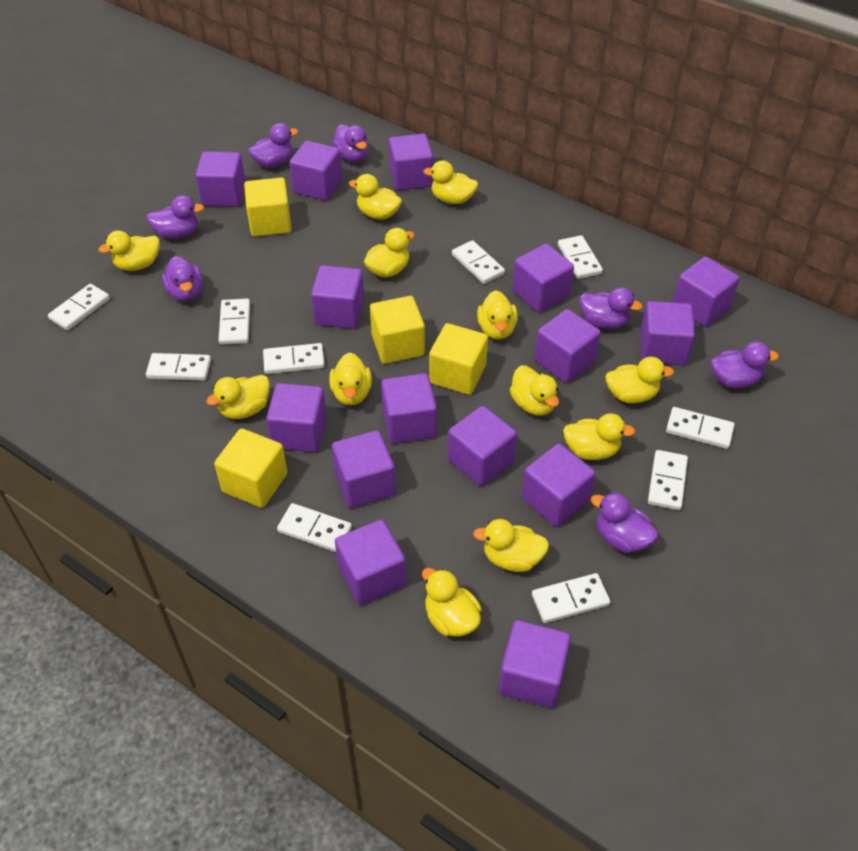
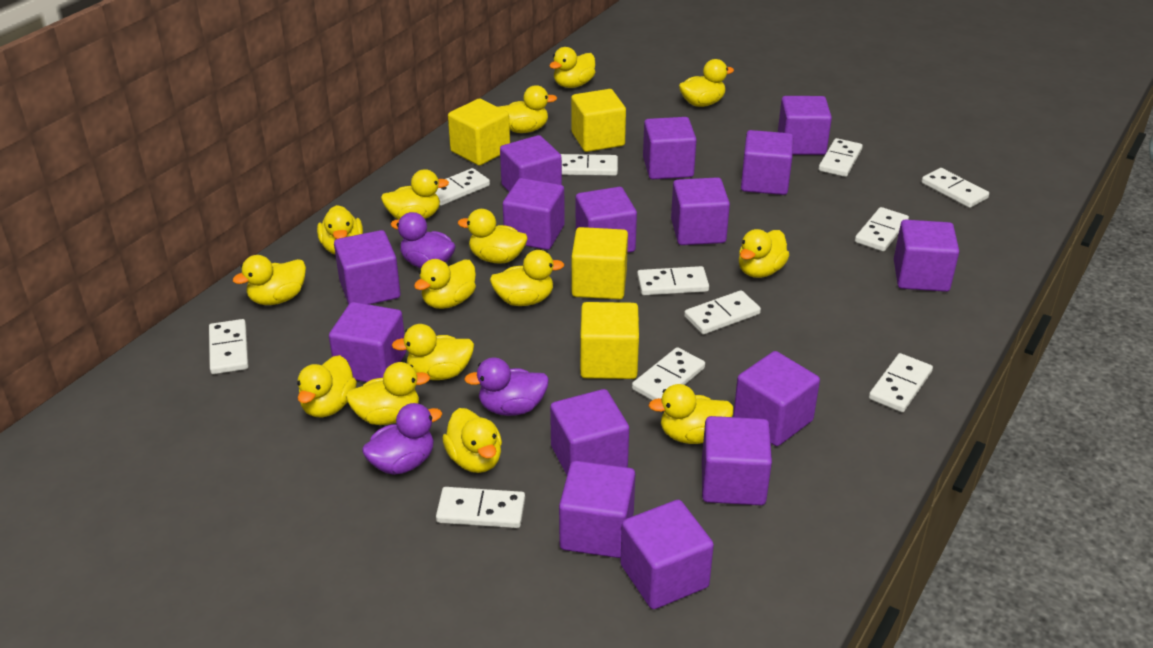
purple duck: [147,195,204,239] [162,256,203,302] [248,123,298,168] [332,124,369,162] [580,287,643,329] [591,492,658,553] [711,341,779,388] = 7 -> [362,403,442,475] [390,212,456,268] [464,357,549,416] = 3
white domino: [48,284,110,330] [146,353,211,381] [219,299,250,345] [263,343,325,374] [277,503,352,552] [452,240,505,284] [532,573,610,623] [558,235,603,279] [648,450,688,510] [666,407,735,449] = 10 -> [209,319,249,374] [436,168,490,206] [436,487,525,528] [561,154,618,176] [632,347,705,400] [637,266,709,295] [684,290,761,334] [819,138,863,177] [855,207,909,252] [869,353,933,412] [922,168,989,208] = 11
yellow duck: [98,231,160,271] [206,375,270,419] [329,352,372,405] [349,174,402,219] [364,228,415,278] [422,568,481,637] [423,160,478,204] [473,519,549,572] [477,290,518,340] [510,365,559,416] [563,413,635,460] [605,357,674,403] = 12 -> [233,255,306,305] [297,355,357,417] [317,205,363,254] [346,362,430,425] [381,169,449,220] [391,324,474,380] [414,259,476,309] [442,408,502,473] [458,209,528,264] [490,250,564,306] [498,85,557,133] [549,47,595,88] [648,384,734,444] [679,59,734,107] [739,229,789,278] = 15

